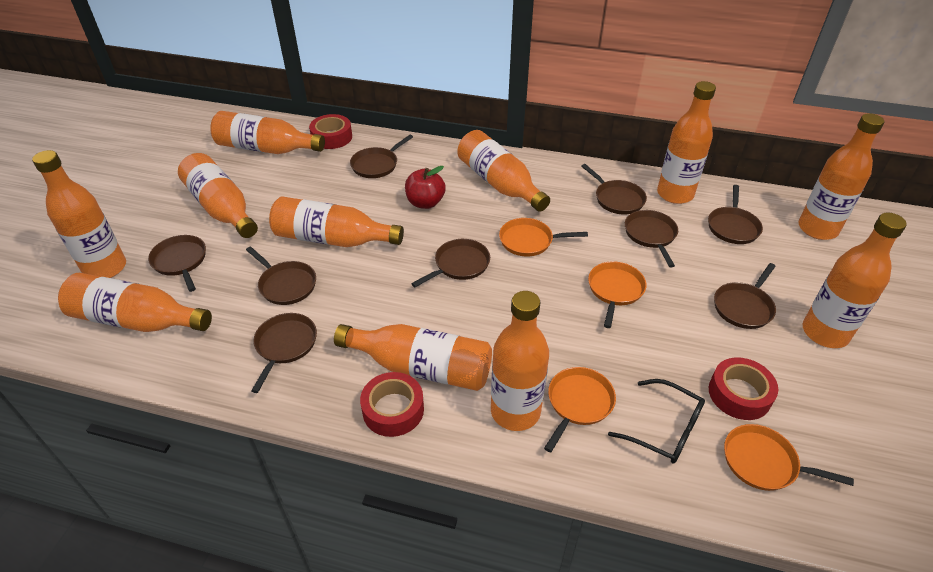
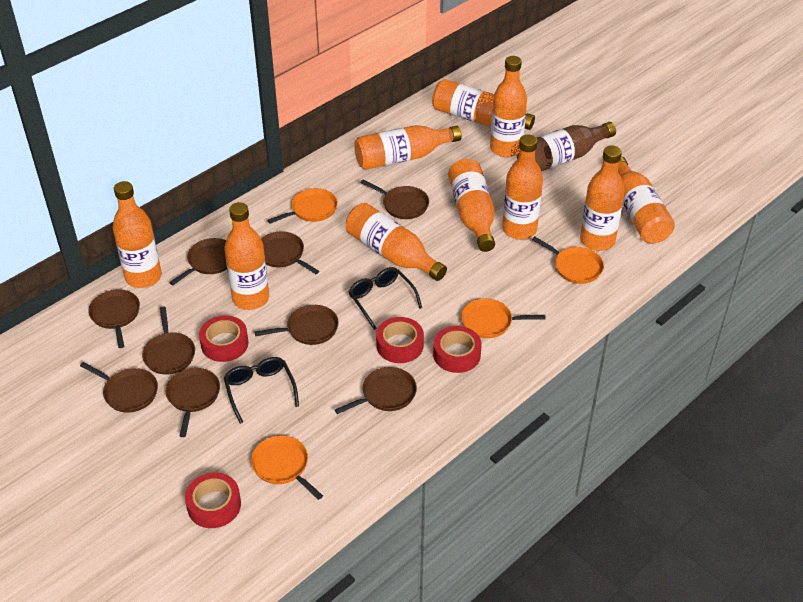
black glasses: [608,379,705,464] = 1 -> [224,357,299,424] [349,267,422,330] = 2
brown bottle: none = 0 -> [516,122,616,171] = 1
orange bottle: [32,150,126,278] [58,273,212,332] [178,153,258,238] [210,111,325,154] [269,196,404,247] [334,324,492,391] [457,130,550,212] [491,291,549,431] [657,81,716,204] [798,113,884,240] [803,213,907,348] = 11 -> [113,181,162,288] [224,202,269,310] [346,203,447,281] [354,125,462,170] [432,79,535,130] [448,159,495,252] [490,56,527,157] [502,135,543,240] [580,145,625,251] [618,156,675,243] = 10
red apple: [405,166,446,209] = 1 -> none = 0
red tape: [309,114,352,149] [360,372,424,437] [709,357,778,420] = 3 -> [185,472,241,528] [199,315,249,362] [376,317,424,363] [433,326,482,373] = 4

